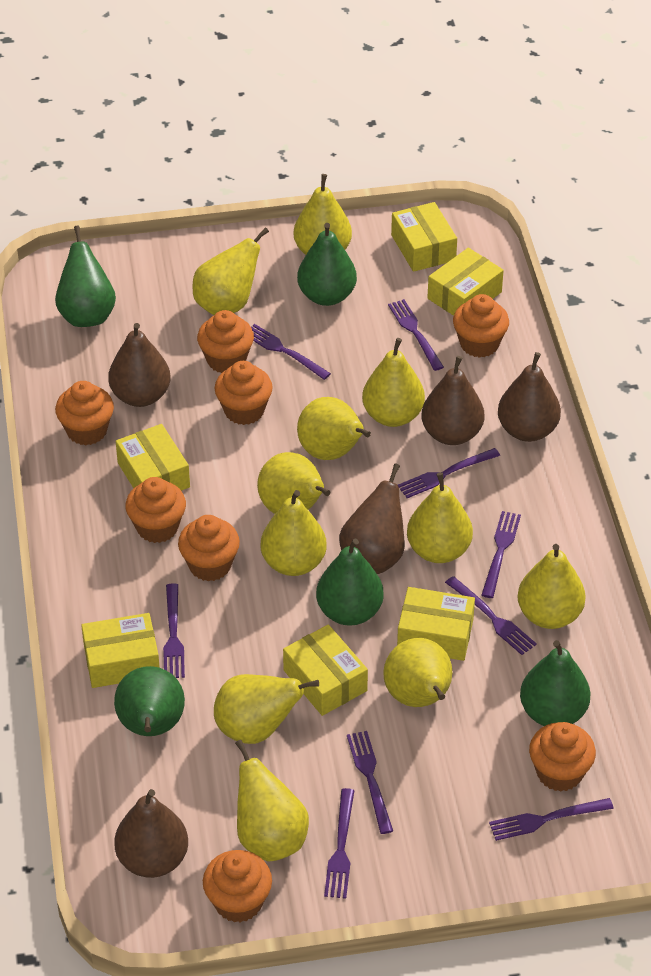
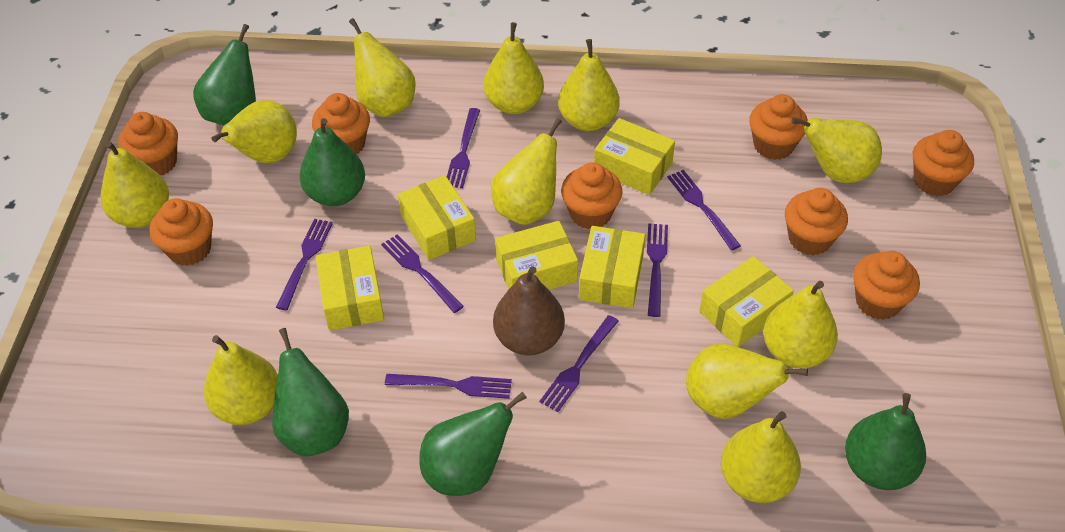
brown pear: [108,323,171,407] [115,789,188,878] [339,463,405,574] [421,356,484,445] [498,352,561,442] = 5 -> [493,266,565,355] = 1
purple fork: [163,583,185,678] [251,324,331,380] [324,788,355,899] [347,731,393,834] [388,299,444,371] [398,448,500,498] [445,576,537,655] [482,511,521,598] [489,798,614,841] = 9 -> [276,219,333,310] [381,234,464,313] [385,374,512,399] [447,108,480,188] [539,315,619,412] [647,223,668,317] [667,170,741,250] = 7

